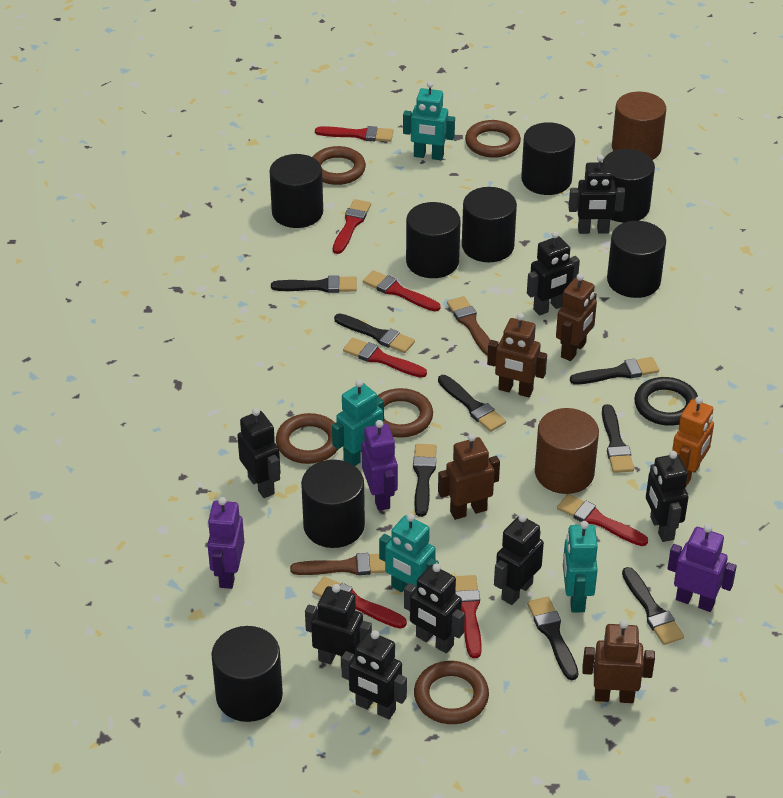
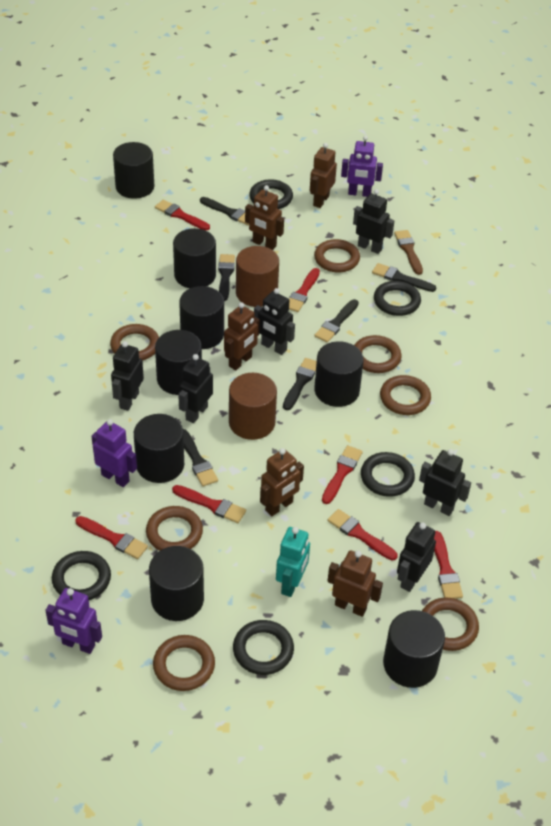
black brush: [271,275,357,293] [334,313,415,353] [413,444,437,517] [438,375,506,432] [527,596,578,680] [570,357,659,384] [602,404,634,473] [622,567,684,645] = 8 -> [183,429,218,487] [200,197,249,226] [218,254,235,301] [283,358,317,410] [314,299,359,343] [372,263,436,292] = 6
black ring: [634,377,698,426] = 1 -> [52,551,111,600] [233,620,294,675] [249,179,293,209] [361,452,415,497] [374,281,421,316] = 5
black robot: [237,408,281,498] [305,584,372,668] [341,630,407,719] [404,563,465,653] [494,514,544,605] [527,231,580,316] [569,155,625,234] [646,451,689,542] = 8 -> [111,341,144,411] [178,354,213,423] [254,288,295,355] [353,189,394,254] [397,522,436,592] [419,449,471,516] = 6
brown brush: [290,553,387,575] [447,296,490,356] = 2 -> [394,230,423,275] = 1
brown ring: [276,413,338,464] [313,146,366,185] [377,388,433,438] [414,661,489,724] [465,120,521,158] = 5 -> [110,324,159,361] [146,506,203,551] [153,635,215,691] [314,239,360,272] [354,335,402,373] [380,375,431,415] [422,598,479,651] = 7
brown robot: [438,433,500,520] [487,313,547,397] [556,273,597,361] [582,620,655,703] = 4 -> [224,302,260,370] [245,185,284,250] [260,448,304,516] [310,143,337,208] [328,550,383,617] = 5
orange robot: [672,396,714,486] = 1 -> none = 0
turquoise robot: [332,380,384,466] [379,513,439,592] [403,81,455,160] [563,521,598,612] = 4 -> [276,527,310,597] = 1

